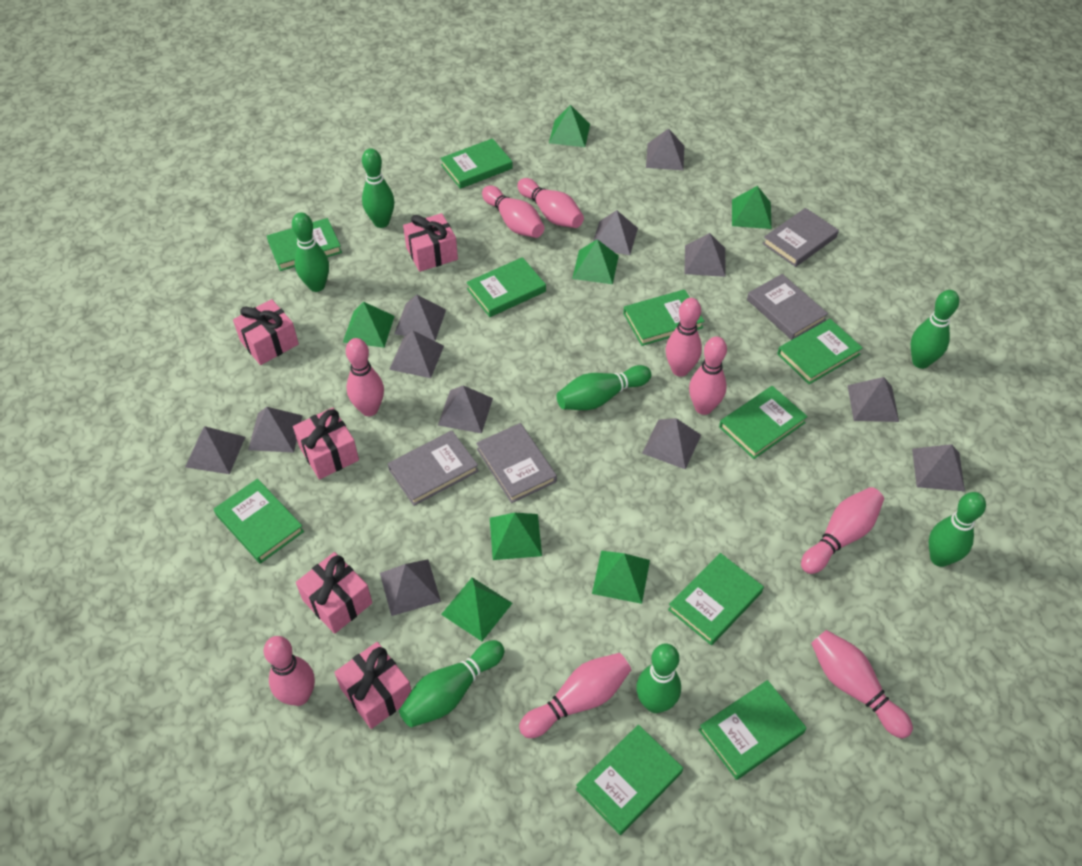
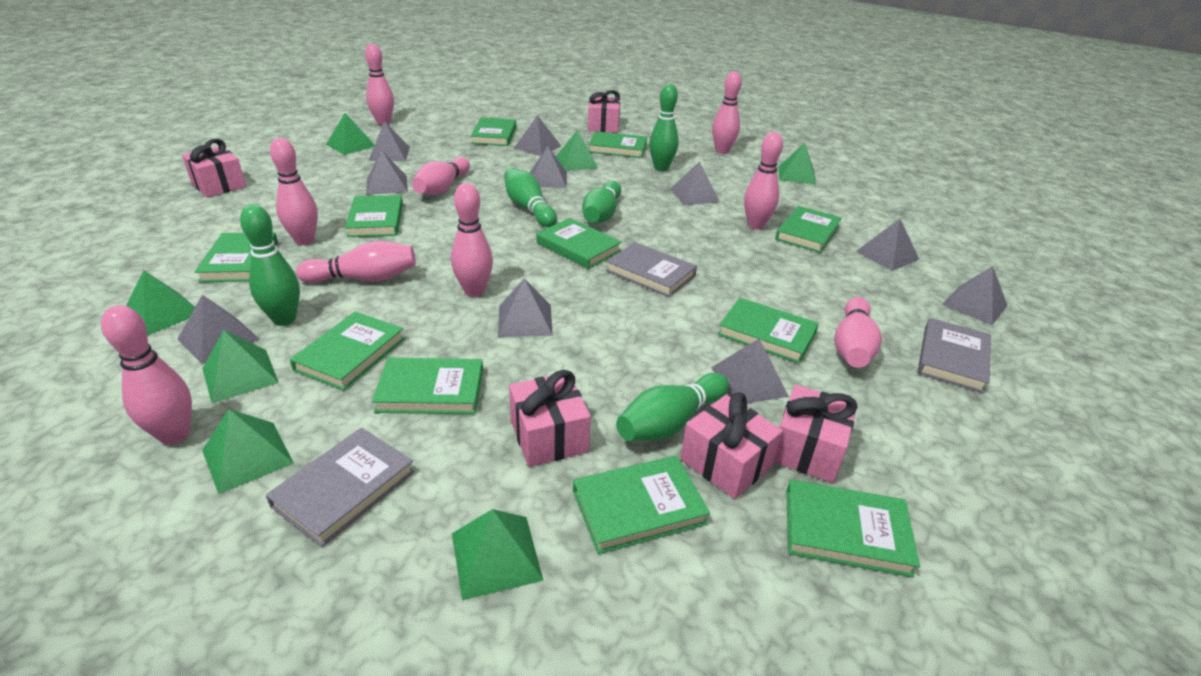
green book: [214,479,304,564] [267,218,342,271] [440,138,513,189] [466,257,546,317] [576,725,683,835] [623,289,704,346] [668,553,764,645] [699,680,807,780] [719,386,808,459] [777,319,863,384] = 10 -> [195,232,278,282] [290,312,405,391] [345,195,403,237] [372,358,483,414] [471,117,516,146] [537,218,622,269] [573,455,710,554] [589,131,647,158] [718,298,819,364] [775,206,842,253] [786,480,920,578] = 11
green bowling pin: [292,212,329,292] [362,148,394,228] [399,640,504,727] [557,365,651,410] [636,644,681,713] [911,290,959,369] [929,492,986,567] = 7 -> [240,204,300,326] [504,167,557,227] [582,181,621,223] [616,373,729,441] [649,84,679,171] = 5
grey book: [388,431,478,506] [476,423,557,503] [747,274,828,340] [762,208,839,267] = 4 -> [266,428,415,547] [606,242,697,297] [917,318,991,393] = 3
grey pyramid: [185,426,245,474] [248,407,303,452] [380,559,441,616] [389,331,444,378] [394,295,446,341] [438,385,493,433] [593,210,638,255] [642,418,701,470] [646,128,685,170] [685,233,726,277] [847,377,899,422] [912,444,965,491] = 12 -> [178,295,260,364] [366,150,408,195] [368,121,410,161] [498,279,553,337] [514,115,561,156] [530,146,567,188] [671,161,720,205] [711,339,789,403] [856,219,919,271] [942,266,1008,325] = 10

